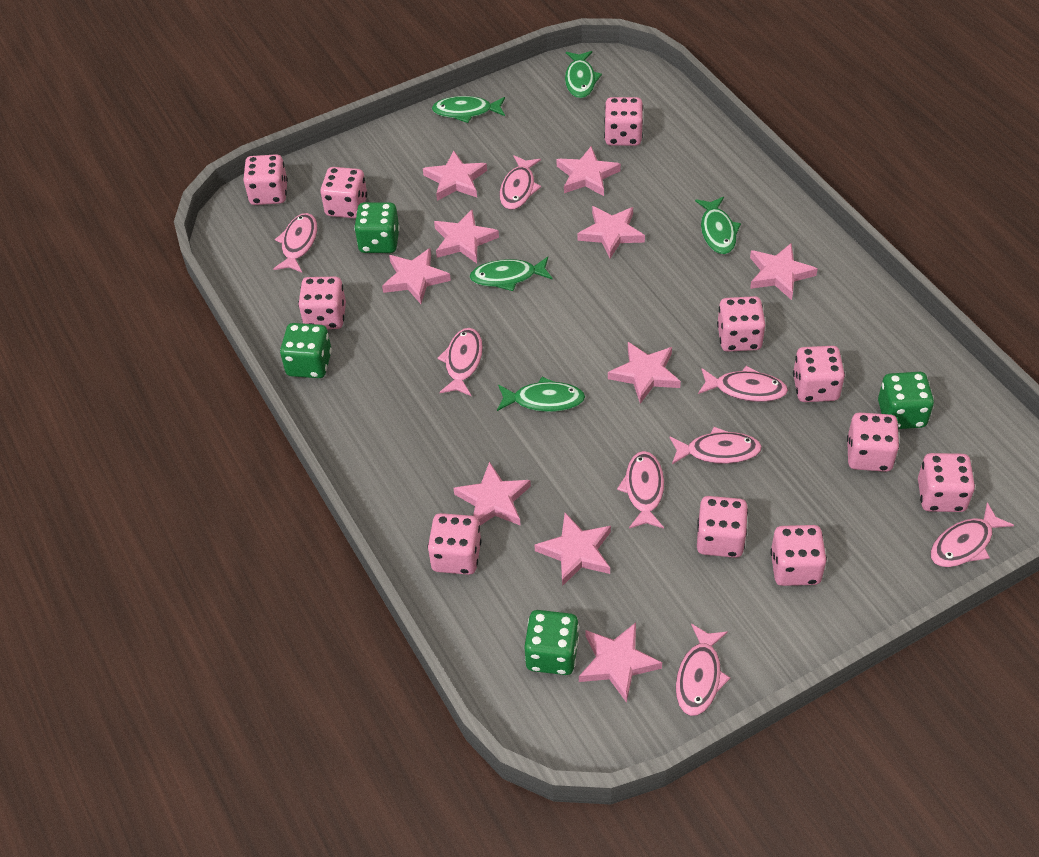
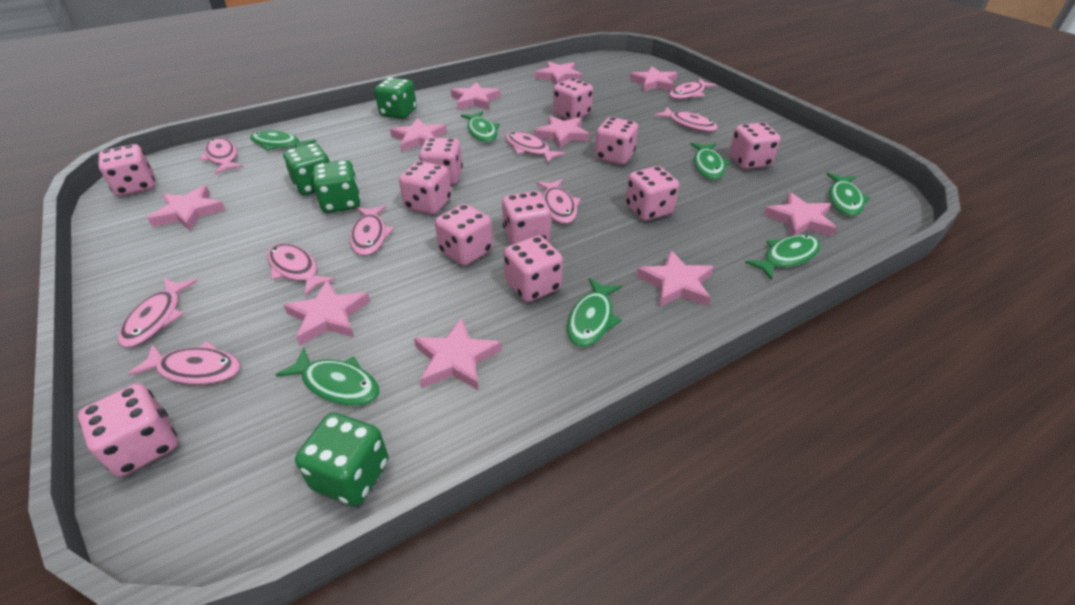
green fish: [432,96,505,123] [470,257,553,291] [497,377,585,412] [565,51,602,98] [695,197,741,254] = 5 -> [250,130,316,151] [276,348,380,406] [461,111,499,142] [567,278,622,347] [690,143,730,180] [745,235,821,281] [826,173,870,216] = 7
pink fish: [273,213,317,273] [437,328,483,396] [500,155,541,210] [617,451,664,528] [669,427,762,464] [676,624,730,716] [698,366,788,402] [931,502,1014,567] = 8 -> [118,278,198,348] [127,341,241,385] [200,138,243,175] [267,243,336,296] [350,205,394,256] [506,132,565,163] [536,179,581,224] [654,107,718,132] [669,78,717,100] = 9

